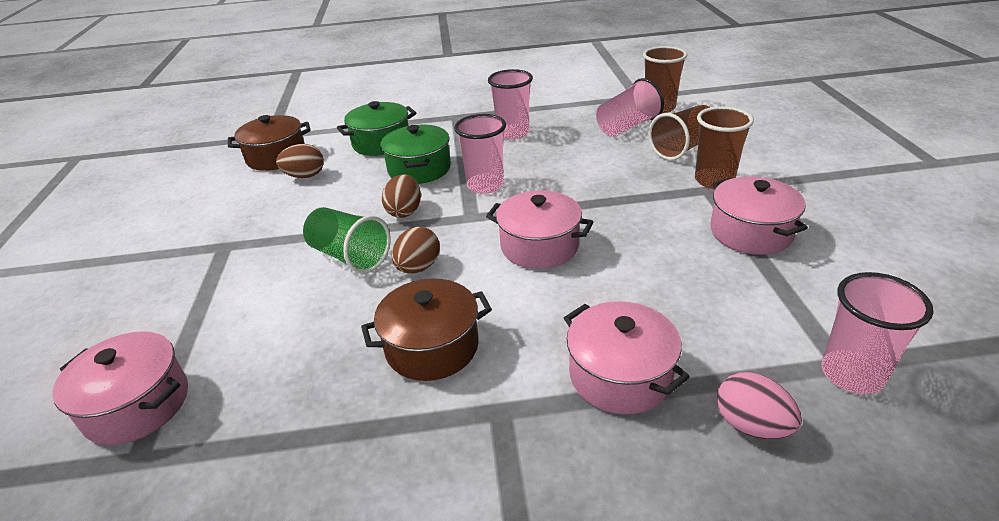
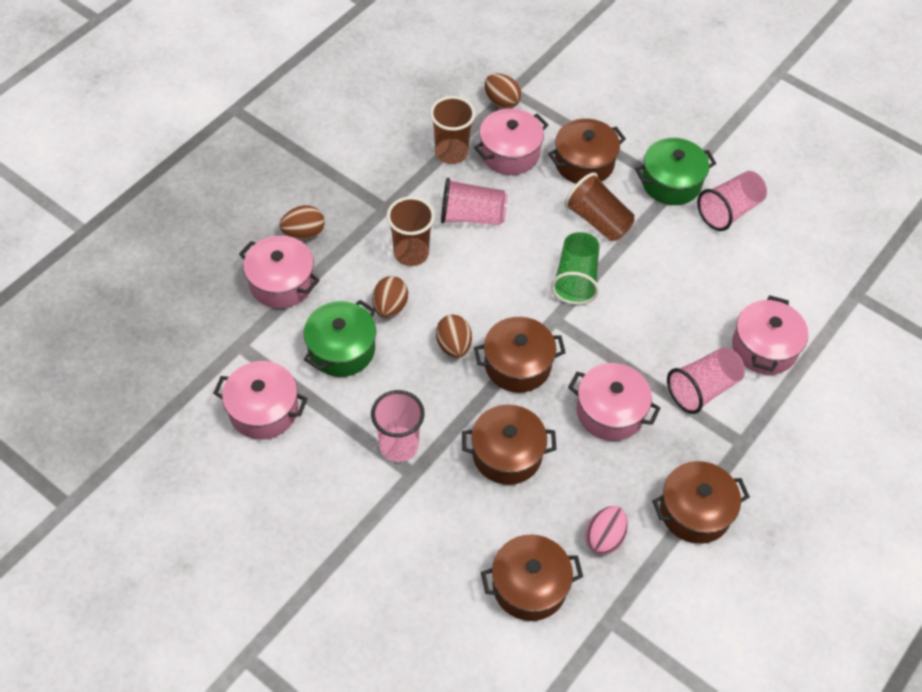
brown egg: [276,144,324,178] [382,174,421,218] [392,227,440,274] = 3 -> [280,205,325,240] [372,276,408,318] [436,315,472,358] [485,73,521,109] = 4
brown pot: [228,115,311,171] [361,278,492,381] = 2 -> [462,405,557,485] [474,317,566,393] [481,534,583,621] [548,118,626,184] [652,461,750,544] = 5
pink pot: [52,331,188,445] [486,190,593,269] [564,301,690,414] [710,176,808,255] = 4 -> [213,361,308,440] [239,236,320,308] [474,108,548,175] [568,363,661,441] [732,295,808,375] = 5

